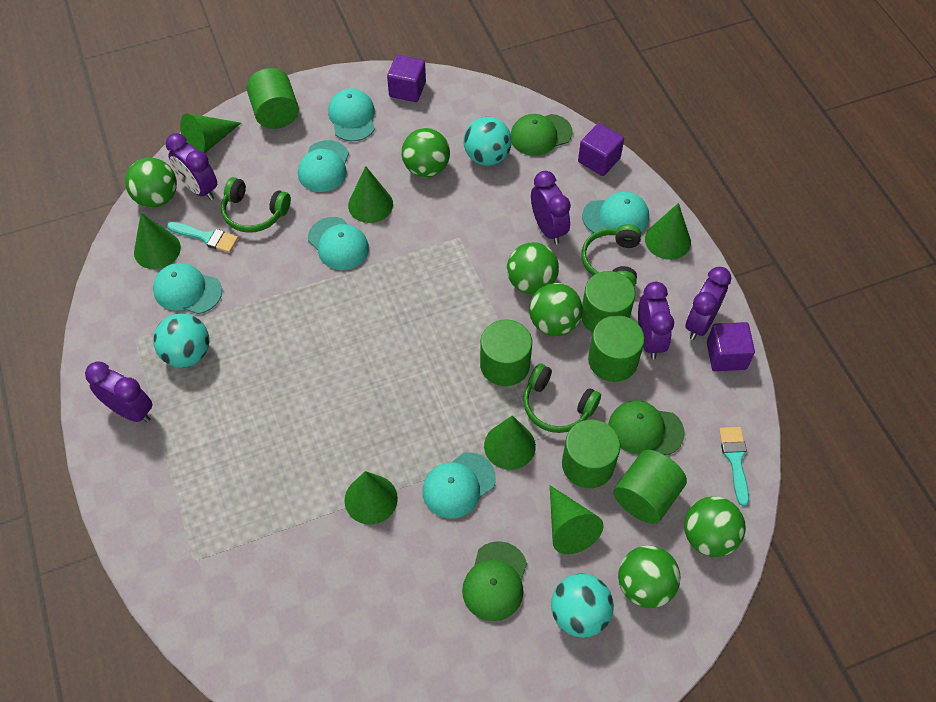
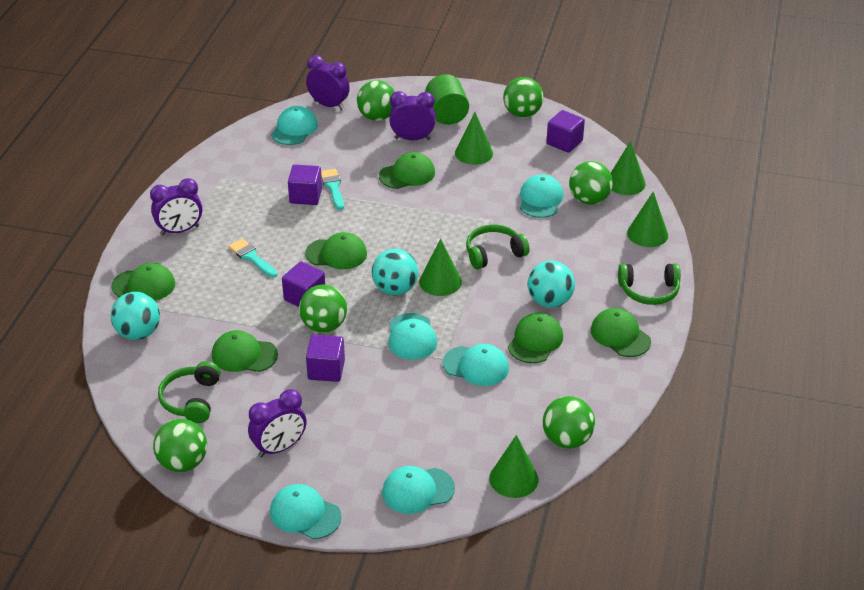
green cap: [462,541,527,621] [510,114,573,156] [608,400,685,455] = 3 -> [111,263,175,301] [212,330,278,372] [305,232,367,269] [379,152,435,189] [508,313,563,363] [591,308,651,357] = 6
green cone: [134,213,181,269] [180,113,241,153] [344,471,398,525] [348,166,393,223] [484,415,536,470] [550,485,603,554] [645,203,691,260] = 7 -> [419,239,462,296] [455,112,493,165] [489,435,538,498] [611,141,646,195] [627,191,668,247] = 5
green cylinder: [247,68,299,129] [480,320,532,386] [562,420,620,488] [581,271,635,333] [588,315,645,382] [613,450,687,524] = 6 -> [425,74,469,125] = 1
purple clock: [85,361,152,422] [166,133,217,200] [531,171,571,244] [638,282,674,359] [685,267,731,340] = 5 -> [150,178,202,235] [248,389,306,457] [306,55,350,110] [389,91,435,140] = 4
purple cube: [387,55,426,102] [578,123,624,176] [707,322,755,371] = 3 -> [282,261,325,307] [288,164,322,205] [306,335,345,382] [546,110,585,153] = 4

